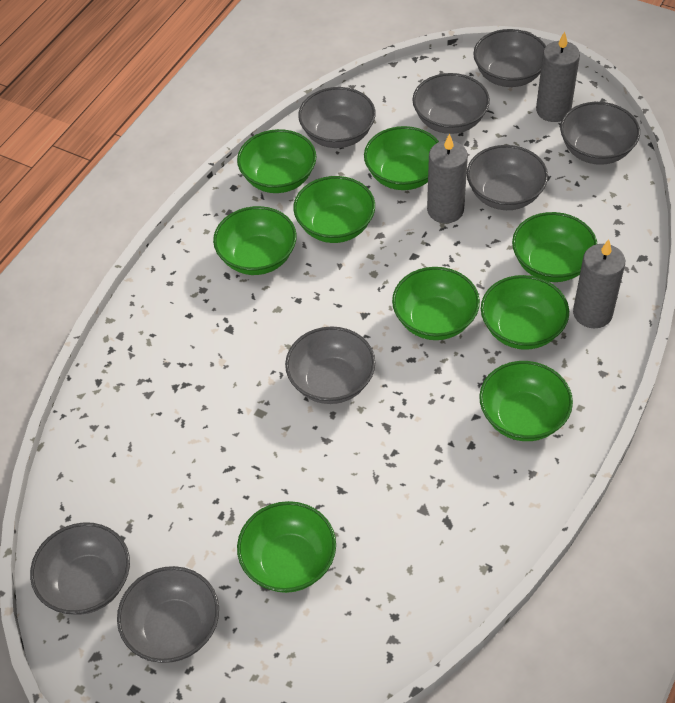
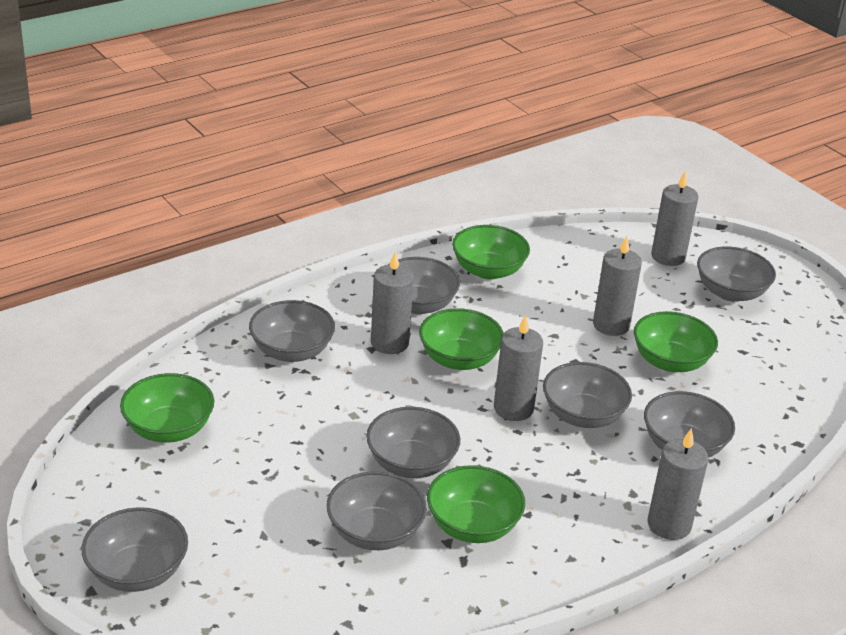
green bowl: [213,206,297,275] [237,129,316,193] [237,501,336,593] [293,176,375,243] [364,126,439,190] [392,267,480,340] [479,361,573,441] [481,275,569,350] [512,212,597,282] = 9 -> [120,373,214,443] [419,308,504,370] [427,465,525,543] [452,225,530,280] [634,311,718,372] = 5
grey candle: [427,133,468,223] [536,32,580,122] [573,239,625,328] = 3 -> [371,251,414,354] [494,315,543,421] [593,236,642,336] [647,428,708,540] [651,171,698,266] = 5

